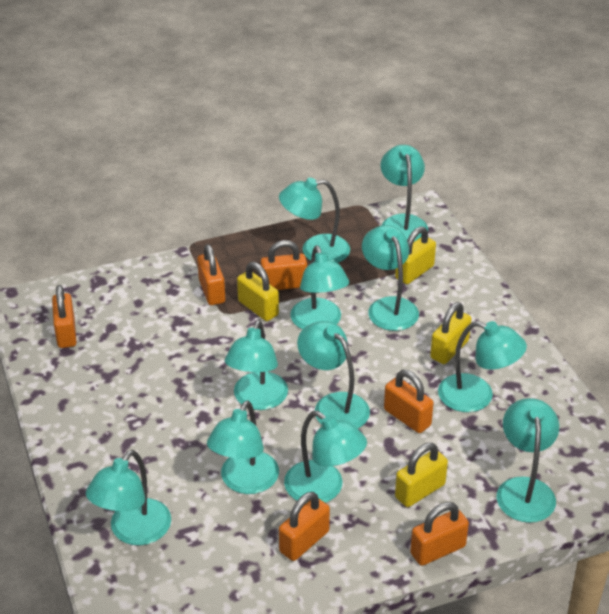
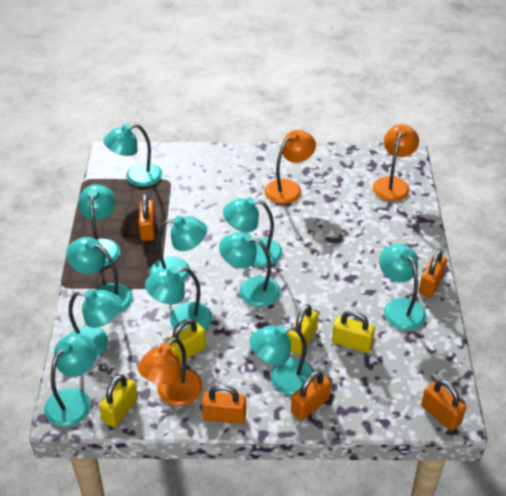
orange lamp: none = 0 -> [137,337,203,406] [265,130,316,204] [373,124,419,201] = 3
orange padlock: [52,285,76,348] [197,244,225,305] [261,240,307,290] [279,492,330,561] [384,370,433,433] [410,502,469,566] = 6 -> [139,194,155,241] [202,384,246,424] [291,371,331,421] [419,249,447,298] [421,379,466,431] = 5

